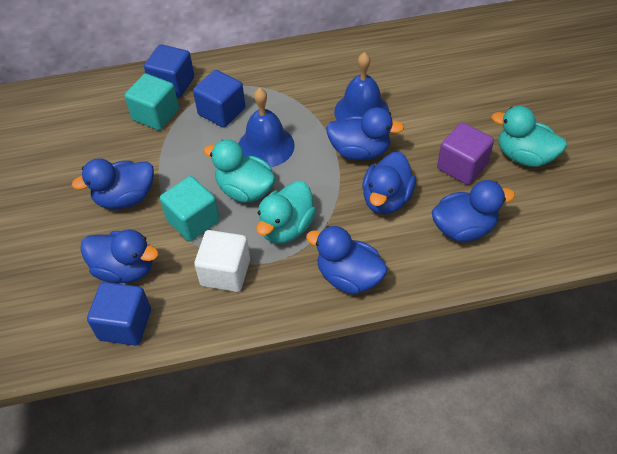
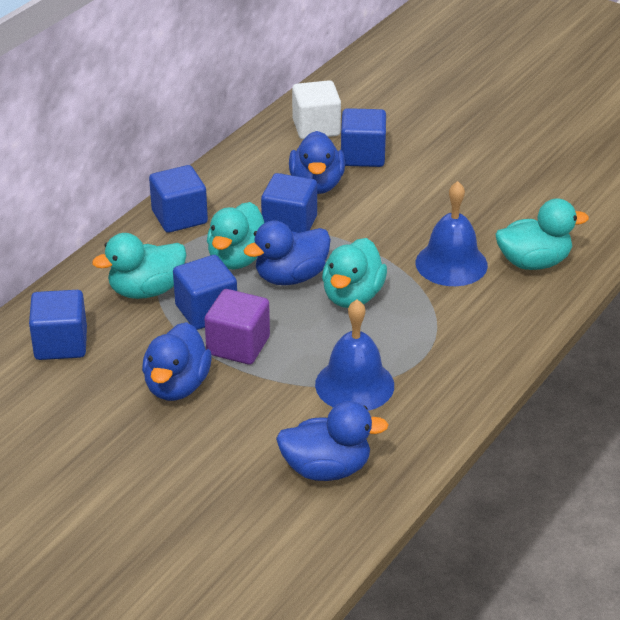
blue cube: [87,282,151,346] [144,44,194,98] [193,70,245,128] = 3 -> [29,290,87,360] [149,165,208,233] [173,255,237,330] [261,173,317,233] [341,108,386,167] = 5
blue duck: [72,158,154,209] [80,229,159,283] [306,226,388,294] [326,108,404,160] [362,151,416,214] [432,180,515,242] = 6 -> [142,322,212,401] [243,221,331,285] [276,401,388,481] [289,131,345,194] = 4
turquoise cube: [125,73,179,130] [160,176,220,242] = 2 -> none = 0
turquoise duck: [204,140,275,203] [256,181,316,244] [492,106,567,167] = 3 -> [92,233,186,299] [207,202,264,269] [322,238,387,308] [496,198,589,270] = 4

